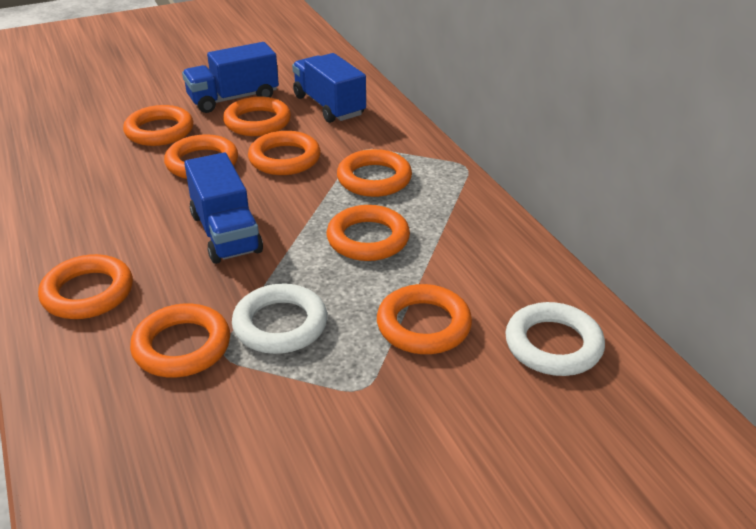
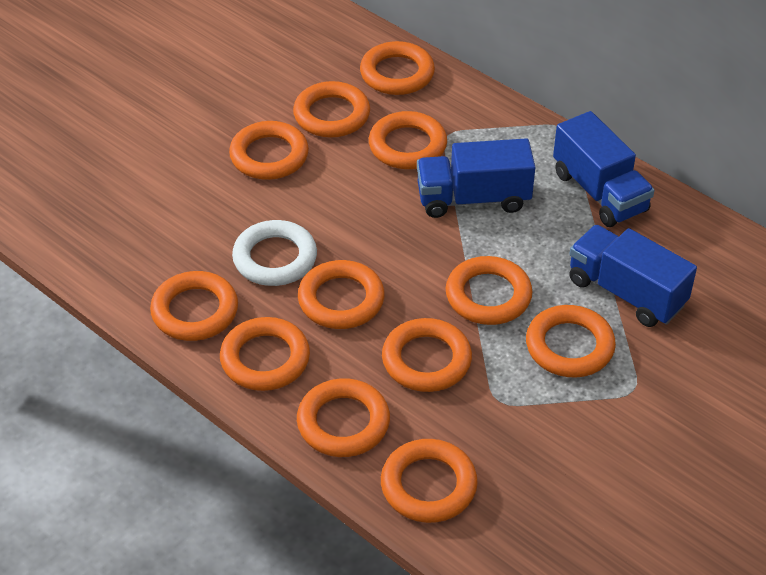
orange ring: [38,254,133,319] [123,105,193,146] [130,303,230,377] [164,134,238,179] [223,97,291,136] [248,131,321,175] [326,205,410,261] [337,149,412,197] [377,284,472,354] = 9 -> [150,271,238,341] [220,317,310,391] [229,121,309,180] [293,81,370,138] [297,378,390,457] [298,260,385,329] [360,41,435,95] [369,111,447,169] [381,439,478,523] [382,318,472,392] [446,256,533,325] [526,305,616,378] = 12
white ring: [232,283,327,354] [505,302,605,376] = 2 -> [232,220,317,286] = 1

